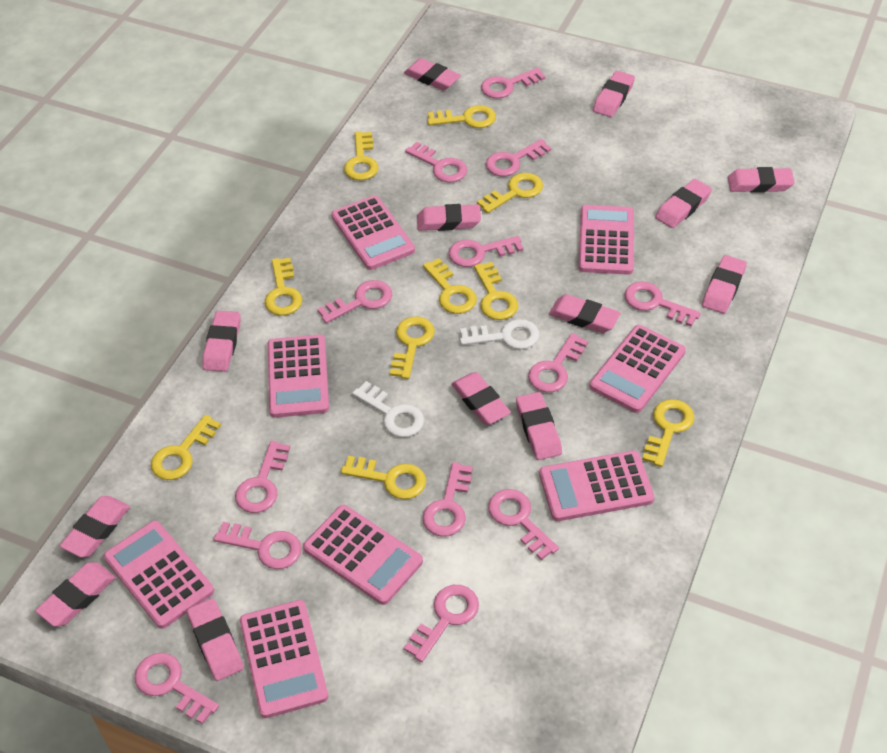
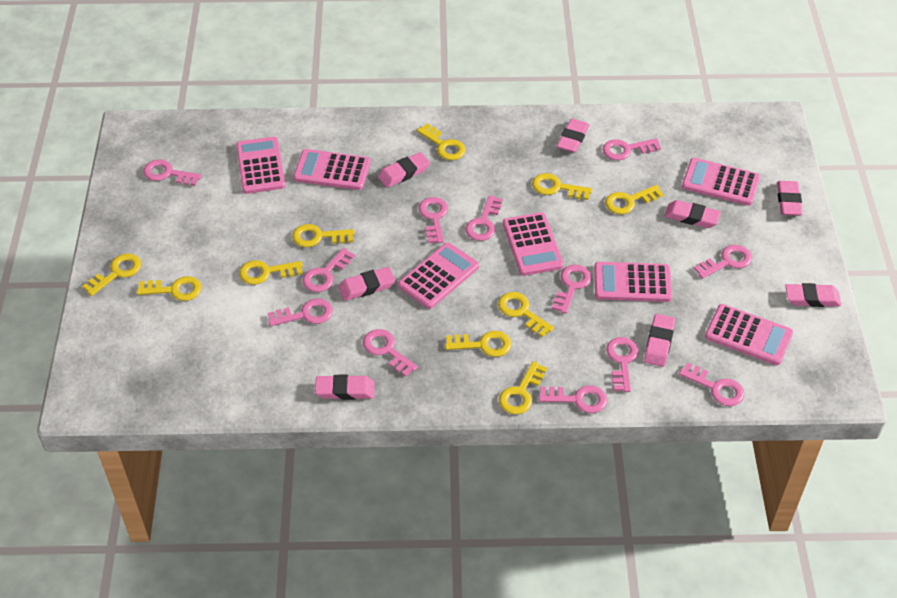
pink calculator: [104,520,214,629] [240,600,329,718] [268,335,329,418] [303,505,423,605] [331,195,415,270] [539,451,655,521] [579,205,634,275] [590,325,686,413] = 8 -> [236,137,286,194] [293,149,371,190] [398,242,479,309] [503,212,564,276] [594,262,672,302] [682,158,760,206] [705,304,793,365] = 7
pink eraser: [35,562,116,626] [60,496,130,557] [187,598,244,681] [202,311,240,372] [404,58,461,91] [417,204,481,231] [451,372,511,425] [516,392,562,460] [549,294,621,333] [593,71,635,117] [655,179,712,228] [702,255,747,314] [728,167,795,193] = 13 -> [315,375,375,400] [338,267,395,301] [378,152,430,188] [557,119,589,153] [644,314,675,367] [665,200,721,228] [777,181,803,216] [785,283,841,307] = 8
pink key: [134,653,219,724] [214,522,302,569] [235,441,290,513] [317,280,392,323] [404,585,479,662] [405,142,468,183] [422,462,473,536] [448,236,524,267] [481,68,545,98] [486,139,551,176] [488,489,559,560] [528,333,588,392] [624,282,701,327] = 13 -> [143,159,202,186] [268,299,333,327] [303,248,355,292] [363,329,418,377] [419,197,448,243] [465,195,503,241] [539,385,607,413] [552,265,592,314] [603,138,661,160] [606,337,639,392] [679,362,745,406] [694,245,752,279] = 12
white key: [352,381,424,437] [460,319,539,349] = 2 -> none = 0

